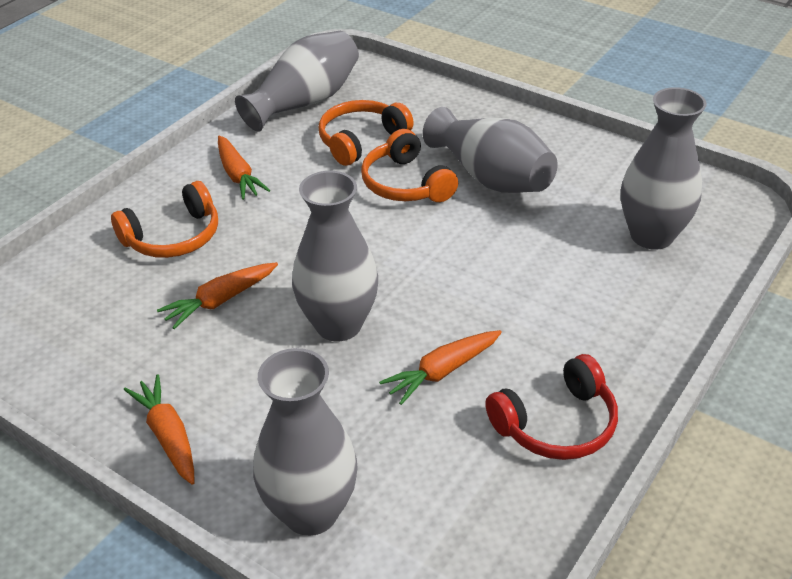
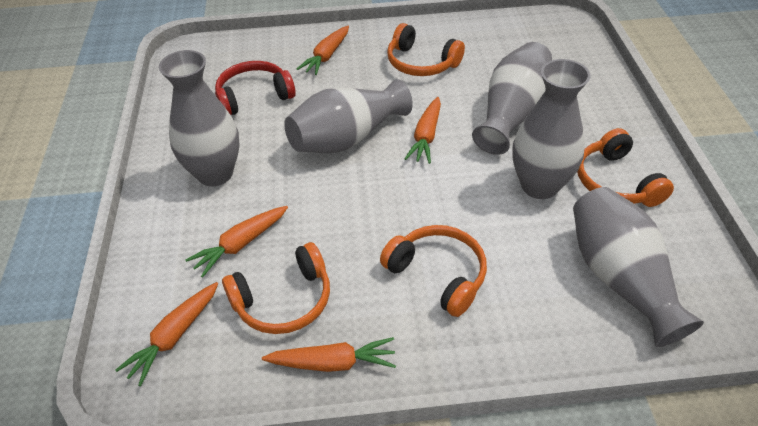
orange carrot: [124,374,195,485] [157,262,278,329] [218,136,270,200] [379,330,502,405] = 4 -> [116,282,218,386] [185,206,288,278] [262,337,396,372] [297,26,349,75] [404,97,441,164] = 5
orange headphones: [111,181,218,258] [319,100,414,166] [361,129,458,202] = 3 -> [222,242,330,334] [380,225,487,317] [387,23,465,76] [577,128,674,207] = 4

